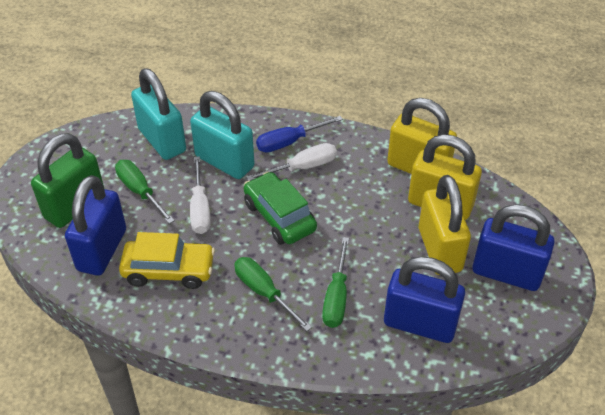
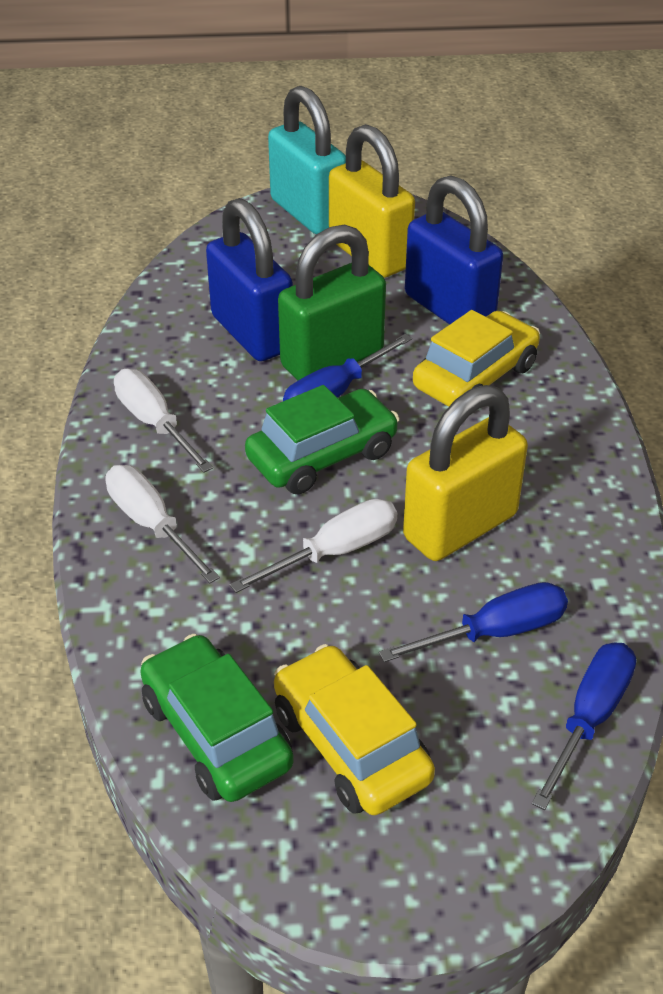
blue padlock: [65,175,126,276] [384,256,465,343] [472,204,555,291] = 3 -> [206,198,293,361] [405,175,503,325] = 2
blue screwdriver: [256,116,343,153] = 1 -> [283,334,412,401] [379,582,568,662] [532,643,636,810] = 3
green car: [244,172,317,245] = 1 -> [140,634,294,802] [245,385,400,495] = 2
green screwdriver: [115,160,175,224] [234,257,312,331] [322,237,349,328] = 3 -> none = 0
turquoise padlock: [131,68,186,160] [190,91,255,179] = 2 -> [268,86,346,234] = 1
white screwdriver: [190,156,211,234] [246,143,337,181] = 2 -> [105,465,220,583] [114,369,213,473] [230,499,397,593] = 3
yellow car: [119,232,215,289] = 1 -> [274,644,435,815] [413,310,540,407] = 2
yellow padlock: [387,98,457,174] [408,134,482,220] [419,175,471,275] = 3 -> [329,124,415,278] [403,385,528,561] = 2

